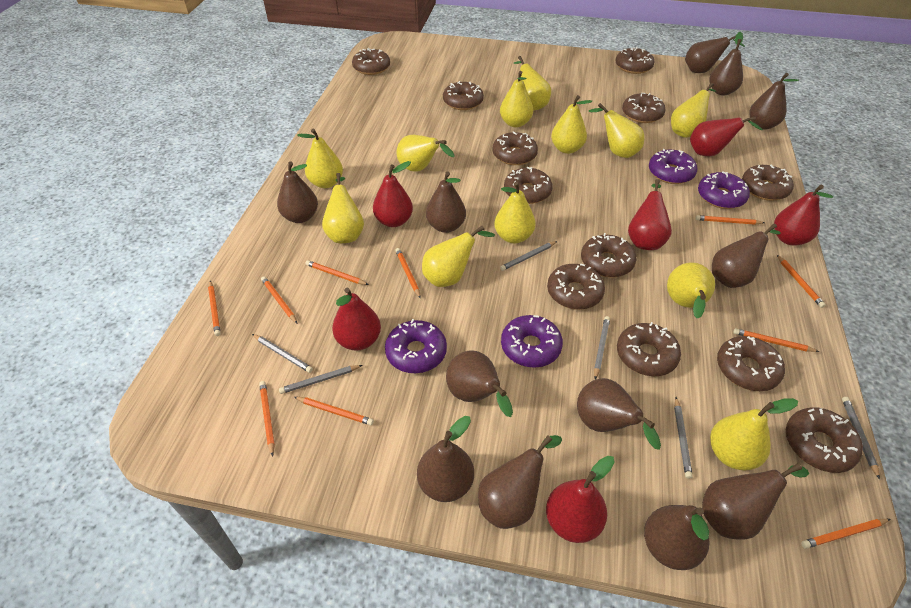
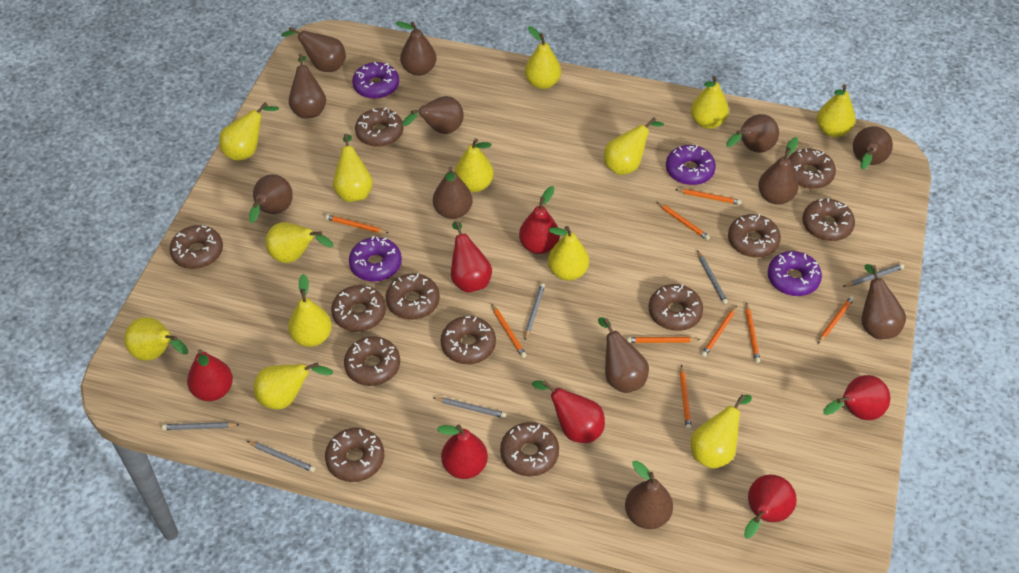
orange pencil: [208,281,221,336] [259,381,275,456] [261,277,297,323] [294,397,374,425] [306,260,369,285] [395,248,421,299] [696,215,765,225] [733,328,820,352] [777,255,826,308] [801,519,890,549] = 10 -> [325,215,388,233] [491,304,526,358] [627,337,700,343] [657,202,710,240] [675,189,742,205] [680,365,692,430] [701,306,737,357] [745,302,760,363] [817,296,854,344] = 9
red pear: [332,288,381,351] [373,161,413,227] [546,456,614,543] [628,179,672,250] [690,116,763,156] [774,185,833,246] = 6 -> [187,349,233,401] [437,424,488,479] [451,221,492,293] [519,186,560,254] [532,380,605,443] [744,475,797,538] [823,375,890,420] = 7
yellow pear: [297,129,343,188] [322,173,364,243] [397,135,455,172] [422,226,495,287] [494,182,536,243] [500,71,533,127] [514,56,551,111] [551,95,592,154] [589,103,644,158] [667,262,715,318] [671,83,716,138] [710,398,798,471] = 12 -> [124,317,188,361] [219,102,279,161] [253,362,334,410] [265,222,334,263] [288,274,332,347] [333,134,373,202] [455,138,494,192] [525,26,561,89] [548,226,589,281] [604,117,664,175] [691,76,729,129] [691,394,752,469] [817,84,856,137] = 13

